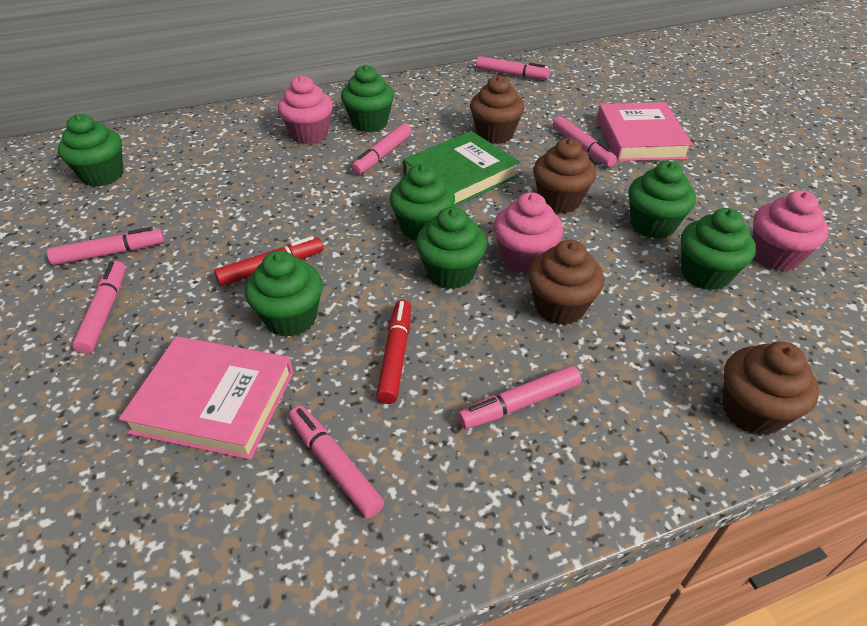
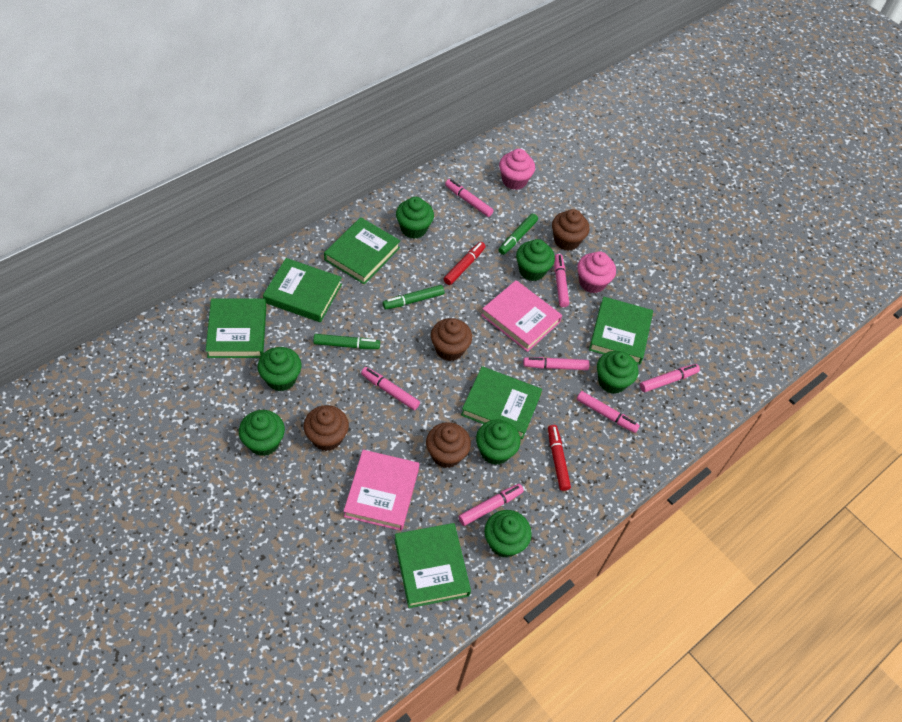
green book: [403,131,520,207] = 1 -> [206,299,266,358] [263,258,342,322] [324,217,400,285] [394,523,471,608] [461,366,542,439] [589,296,653,365] = 6
green marker: none = 0 -> [313,334,380,349] [383,285,444,310] [498,213,538,255] = 3
pink cupcake: [278,75,333,144] [493,192,563,273] [752,190,828,271] = 3 -> [499,149,535,190] [577,251,616,293] = 2

